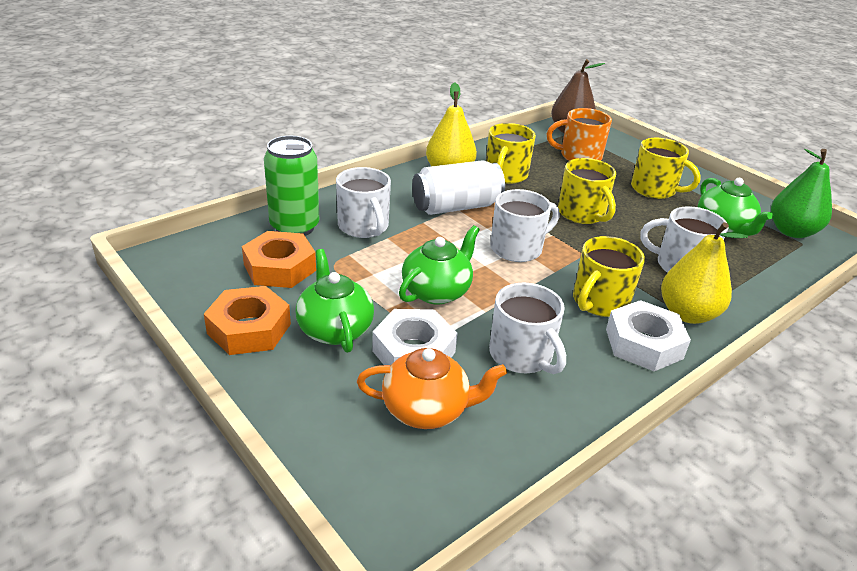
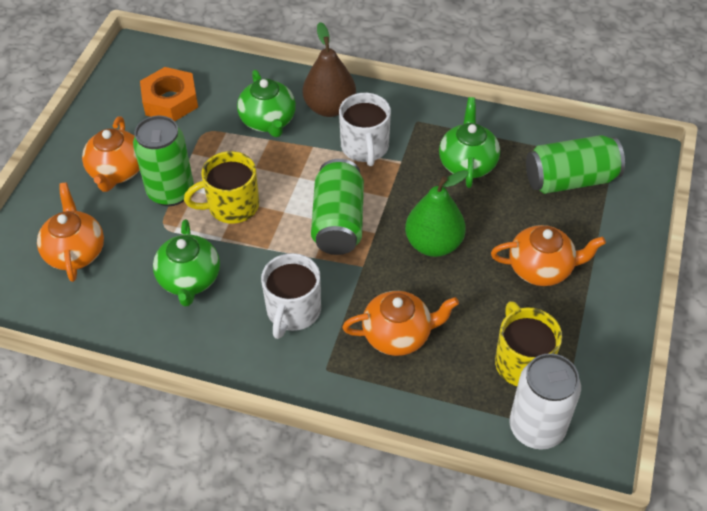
green can: [264,136,319,236] = 1 -> [133,116,194,206] [311,159,364,255] [526,135,625,194] = 3
orange mug: [546,108,612,161] = 1 -> none = 0
orange nut: [204,286,291,355] [242,231,316,288] = 2 -> [140,67,198,121] = 1
orange teapot: [357,348,507,429] = 1 -> [37,183,104,282] [82,117,140,192] [343,291,459,356] [491,225,606,286] = 4
white mug: [336,167,391,238] [489,282,566,374] [491,189,560,262] [640,206,729,273] = 4 -> [261,253,321,339] [339,93,391,166] = 2
white nut: [372,309,457,365] [606,300,691,371] = 2 -> none = 0
yellow mug: [486,123,536,184] [558,158,616,224] [573,236,645,317] [631,138,701,199] = 4 -> [184,151,259,223] [495,301,562,386] = 2
yellow pear: [426,82,477,166] [661,222,748,324] = 2 -> none = 0

